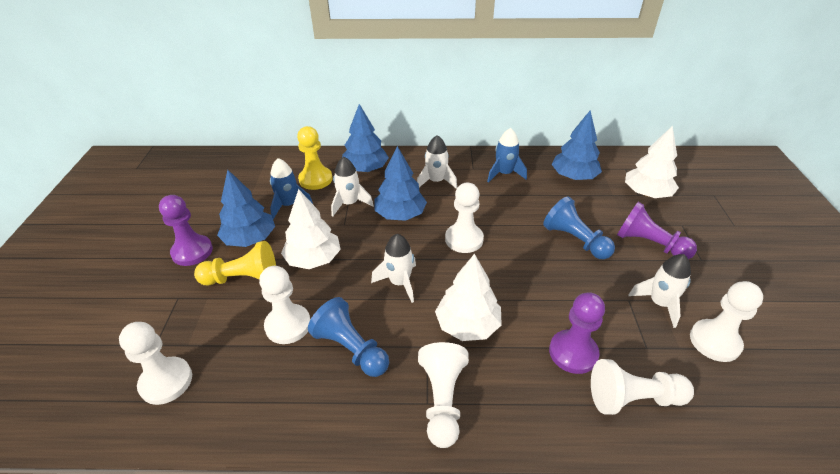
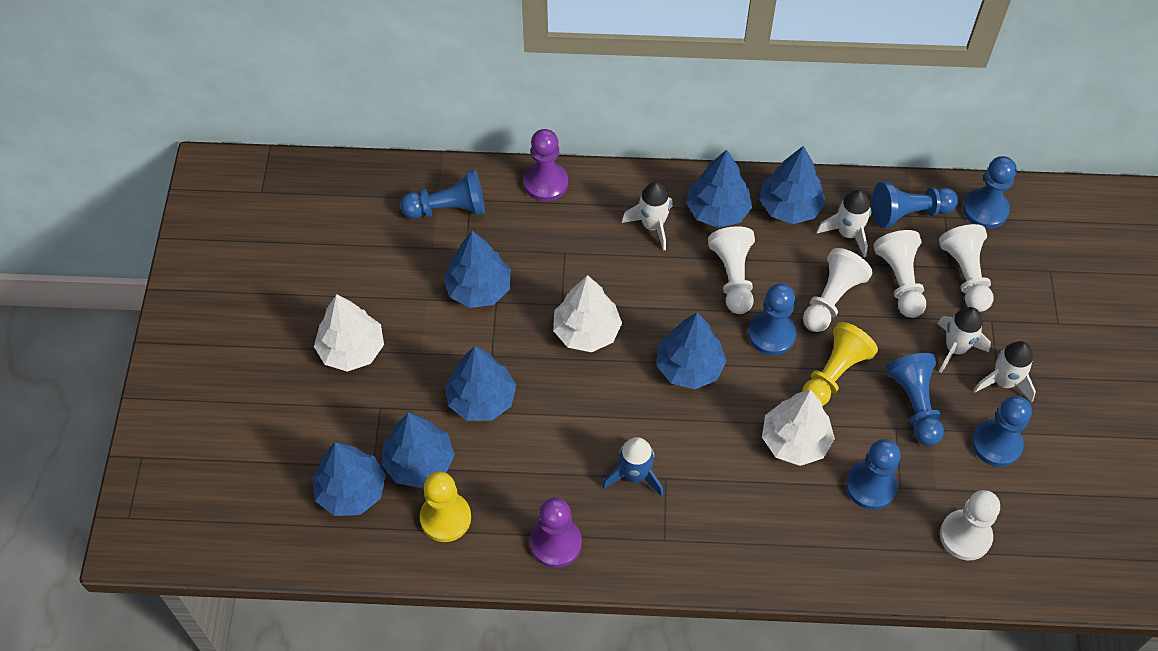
blue pawn: [308,297,389,377] [543,196,615,259] = 2 -> [400,169,485,219] [748,283,796,355] [846,439,901,510] [872,182,958,228] [886,353,944,446] [963,156,1017,229] [972,396,1032,467] = 7
blue rocket: [270,158,313,219] [487,128,527,183] = 2 -> [602,437,663,497] = 1
blue tree: [217,170,275,247] [342,104,389,172] [374,146,427,221] [552,111,602,180] = 4 -> [312,442,386,516] [382,412,455,488] [443,231,511,308] [445,346,516,421] [656,313,727,389] [686,150,752,228] [759,146,826,224] = 7
purple pawn: [159,195,213,266] [549,292,605,374] [617,202,697,259] = 3 -> [524,129,568,202] [530,497,582,568] = 2
white pawn: [119,322,192,405] [259,266,311,344] [418,342,469,448] [445,183,484,253] [591,359,694,415] [690,281,763,362] = 6 -> [708,226,755,314] [803,248,873,332] [874,230,926,318] [939,224,993,312] [940,490,1000,560] = 5

